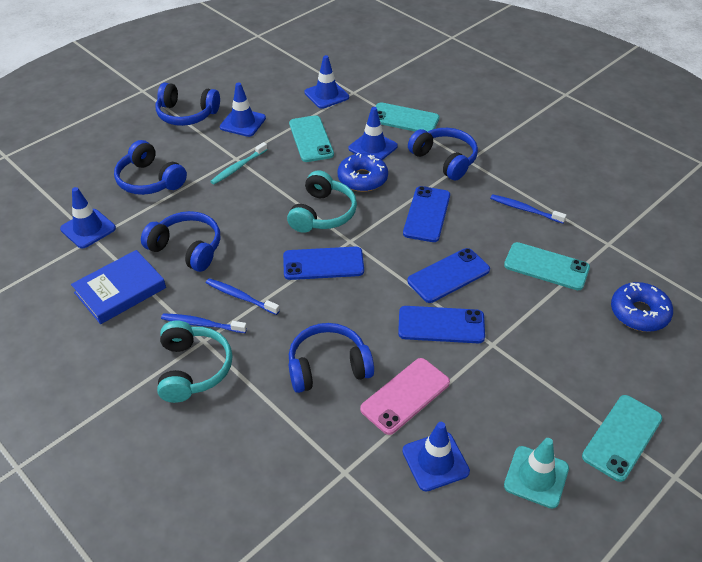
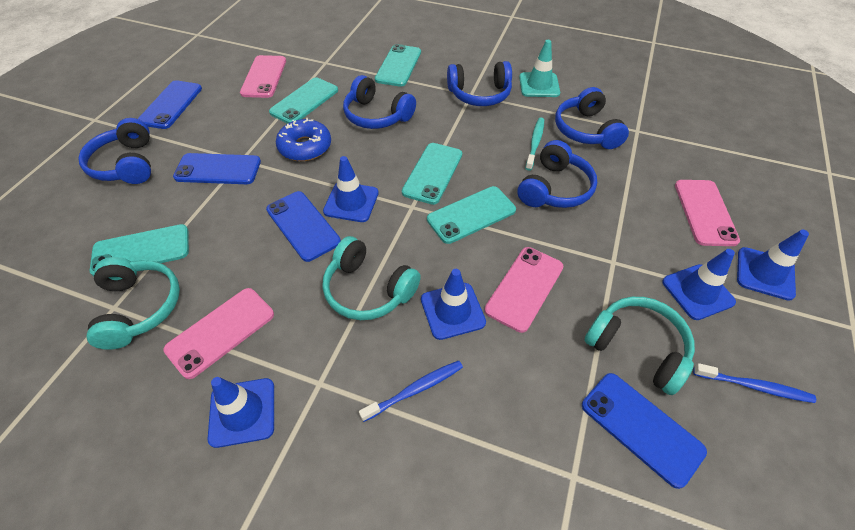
blue book: [71,250,166,324] = 1 -> none = 0
blue donut: [337,152,388,192] [611,282,673,332] = 2 -> [276,118,331,161] = 1
blue toothbrush: [161,313,247,333] [206,278,280,315] [490,194,567,224] = 3 -> [359,361,463,422] [693,363,816,403] = 2
pink phone: [360,358,450,435] = 1 -> [163,288,274,379] [240,55,286,98] [484,247,564,333] [675,180,740,246] = 4
turquoise headphones: [157,321,233,403] [287,170,357,233] = 2 -> [86,257,180,350] [322,236,421,320] [584,297,695,395] = 3
turquoise phone: [289,115,334,162] [375,102,440,132] [504,242,590,290] [582,395,662,482] = 4 -> [90,224,189,276] [269,77,338,124] [375,44,421,87] [402,143,462,205] [427,186,516,244] = 5

